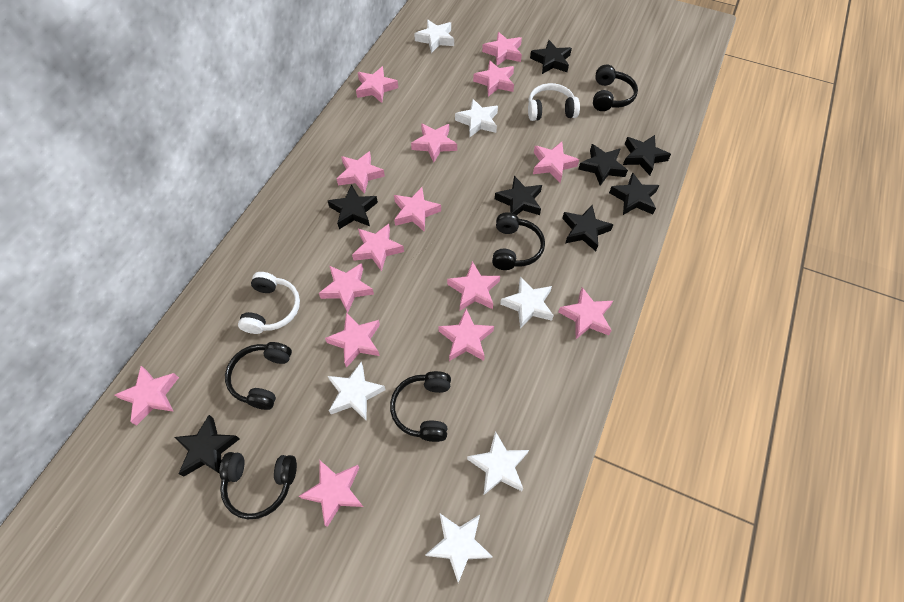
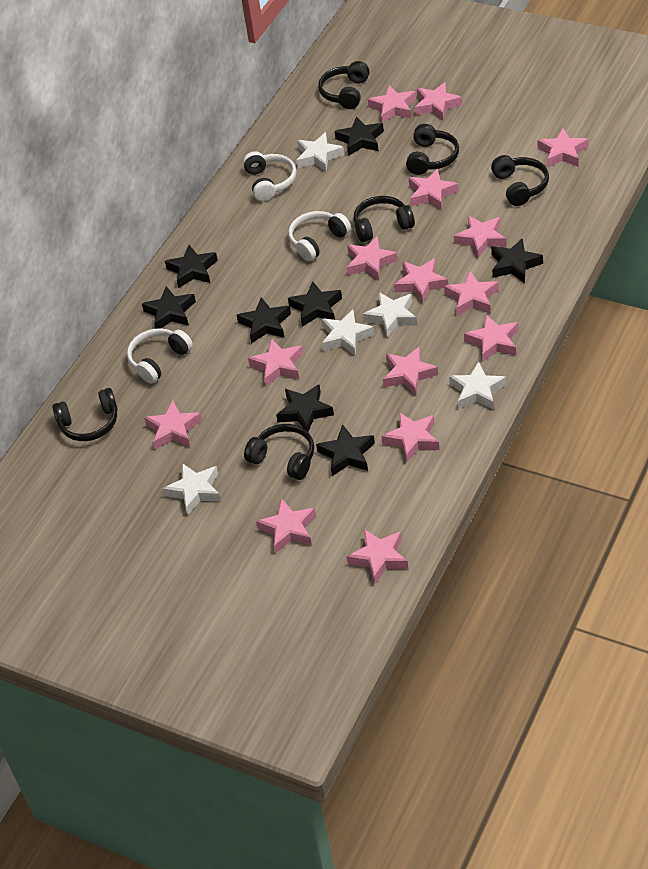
black headphones: [220,452,297,519] [225,342,292,410] [390,371,451,442] [492,212,545,270] [593,65,638,111] = 5 -> [52,388,118,441] [244,424,314,480] [318,61,370,109] [353,196,415,242] [406,124,459,175] [491,155,549,206] = 6
white headphones: [238,272,300,334] [528,83,580,121] = 2 -> [127,328,193,384] [243,151,296,201] [288,211,351,261] = 3
white star: [328,362,385,420] [414,19,454,53] [425,514,493,583] [455,99,498,137] [467,431,529,495] [500,276,554,329] = 6 -> [163,463,221,515] [296,132,344,172] [322,309,375,356] [363,292,417,338] [449,362,506,410] = 5

